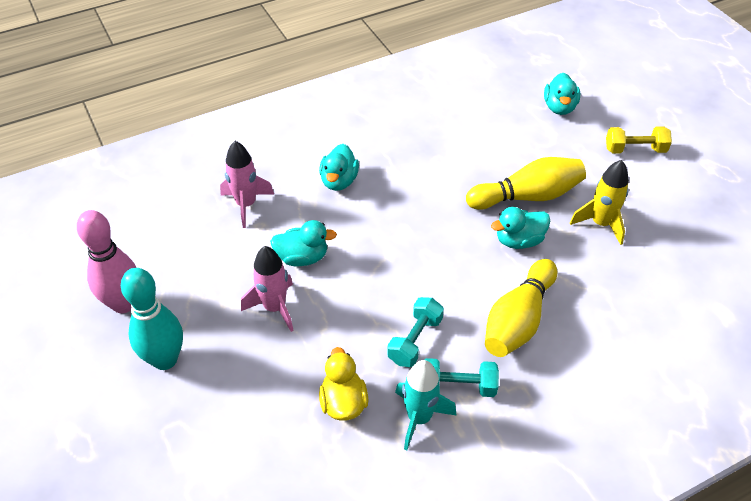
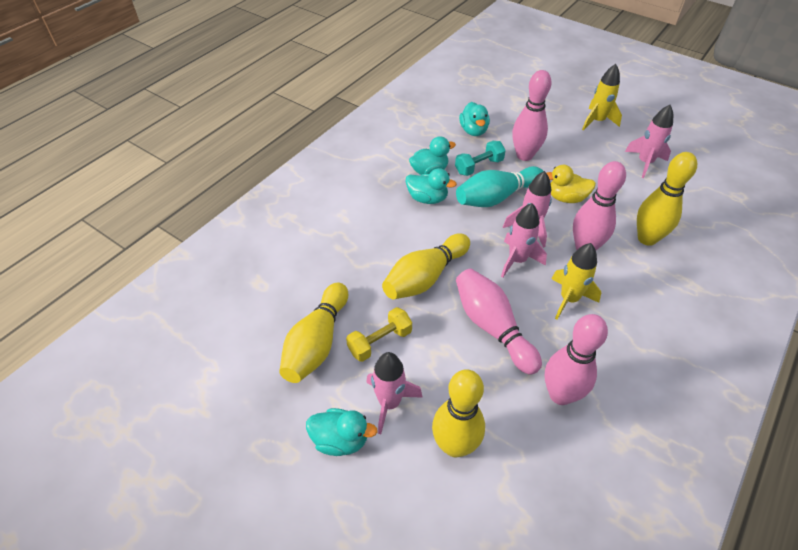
pink bowling pin: [77,210,137,313] = 1 -> [456,268,542,375] [512,70,552,161] [545,314,608,405] [573,161,626,250] = 4
pink rocket: [220,141,274,228] [241,246,294,332] = 2 -> [366,352,423,434] [501,203,547,278] [503,171,552,248] [625,105,673,178] = 4
turquoise dumbbell: [387,297,444,367] [424,358,499,397] = 2 -> [455,141,506,176] = 1
turquoise rocket: [395,360,457,450] = 1 -> none = 0
yellow bowling pin: [466,157,586,210] [485,259,557,357] = 2 -> [279,282,348,383] [382,233,470,300] [432,369,485,457] [637,152,697,246] = 4
yellow rocket: [570,160,629,245] = 1 -> [552,243,601,320] [582,64,622,131] = 2

